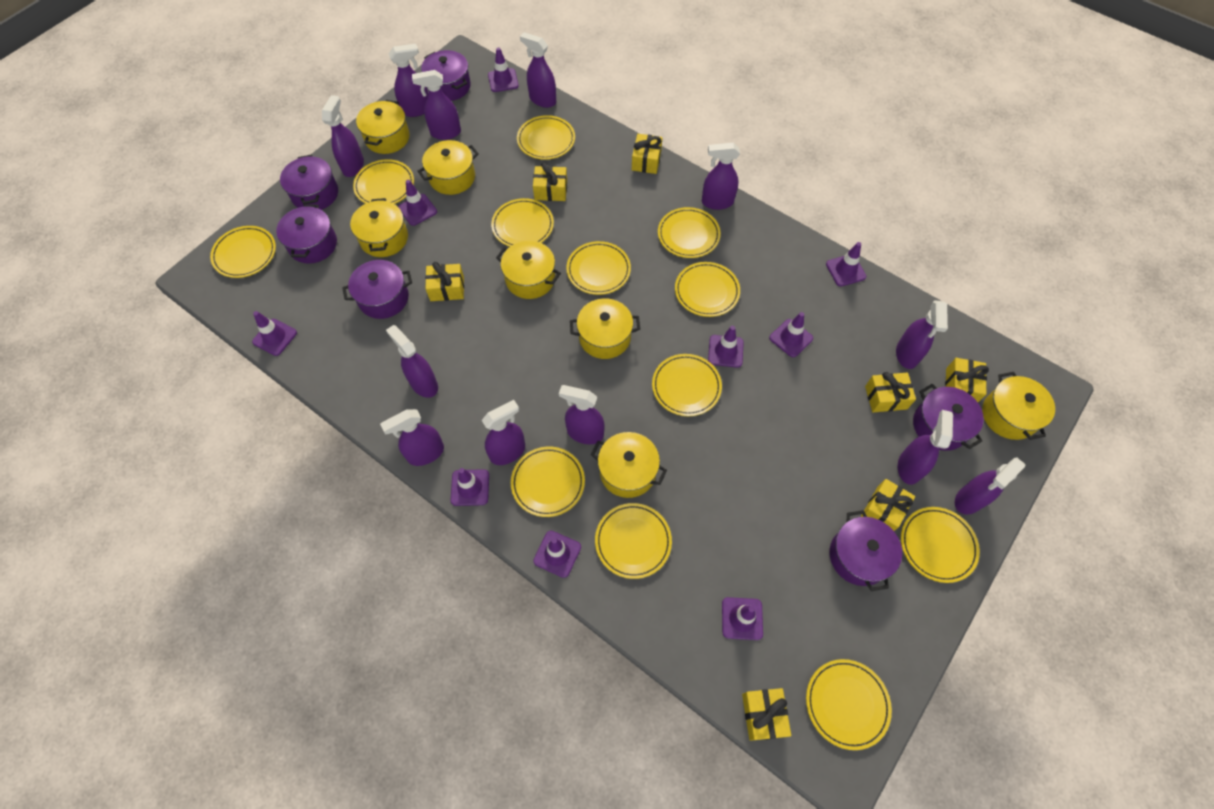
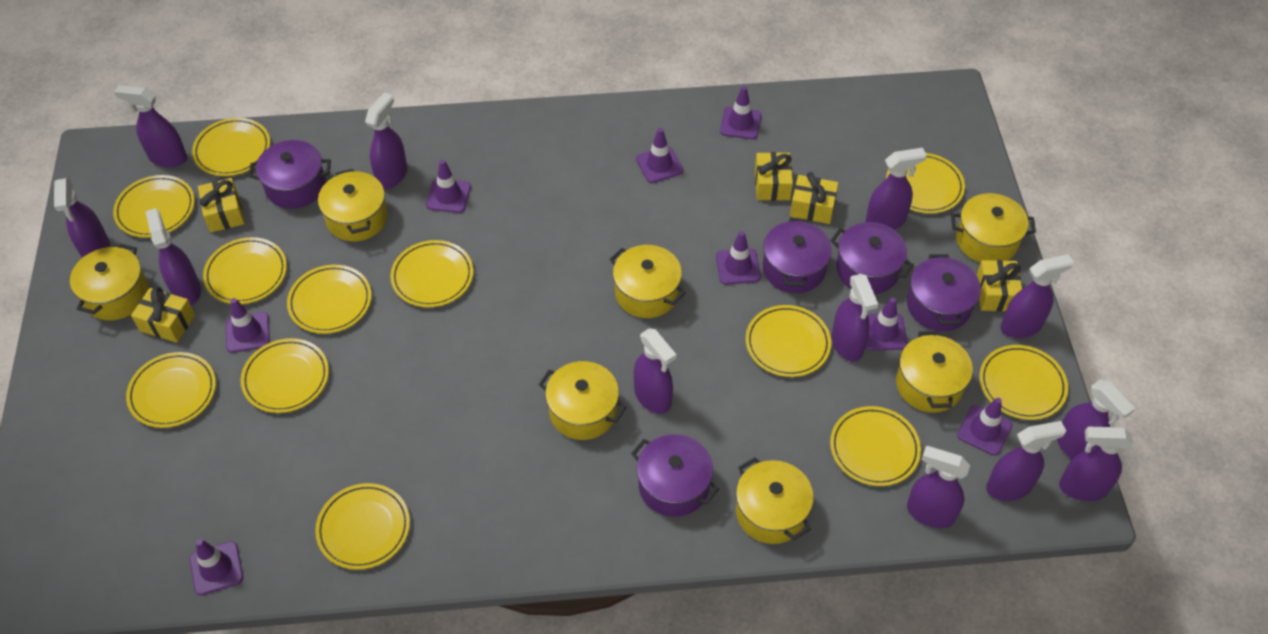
purple pot: [276,204,337,264] [280,155,338,210] [342,260,412,319] [421,50,471,101] [830,510,902,591] [913,384,984,451] = 6 -> [249,140,331,209] [631,434,719,517] [763,218,832,293] [830,222,914,294] [907,254,981,331] = 5
purple traffic cone: [252,311,297,356] [398,180,437,226] [451,468,489,506] [488,47,519,92] [533,530,581,578] [708,326,744,368] [722,597,763,640] [769,312,813,357] [826,242,866,287] = 9 -> [190,539,243,596] [226,298,270,353] [426,159,471,213] [636,128,683,183] [716,231,761,285] [720,86,761,139] [865,298,908,351] [957,398,1012,455] = 8
yellow gift: [425,262,464,301] [533,162,567,201] [632,134,662,174] [742,688,791,741] [861,479,915,531] [865,372,916,412] [945,358,989,402] = 7 -> [131,287,195,343] [198,178,244,233] [755,152,793,201] [790,172,838,224] [977,260,1022,312] = 5

